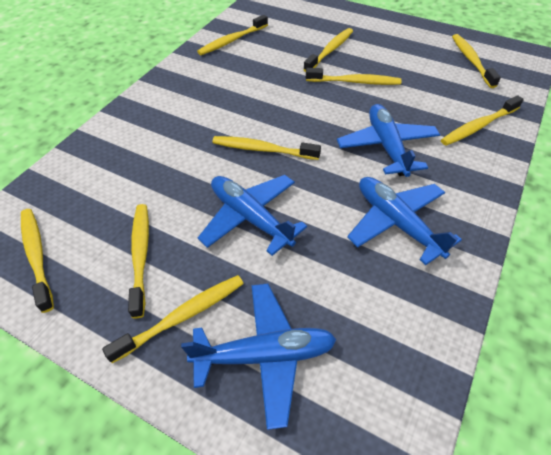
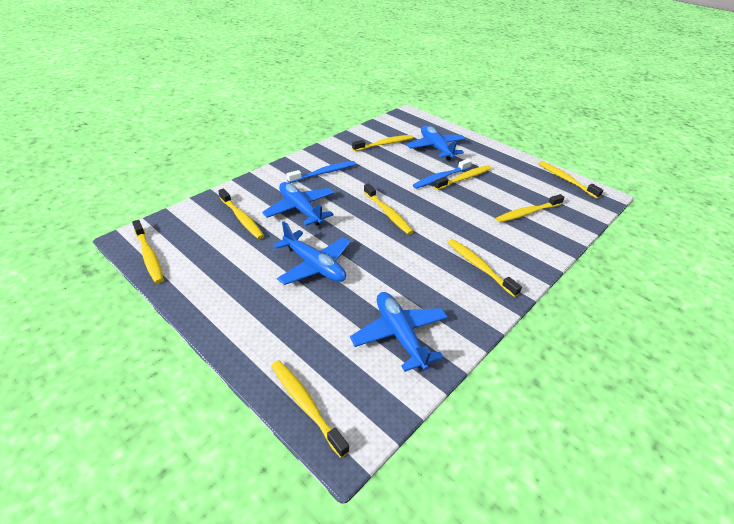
blue toothbrush: none = 0 -> [287,161,356,183] [413,159,472,189] = 2

